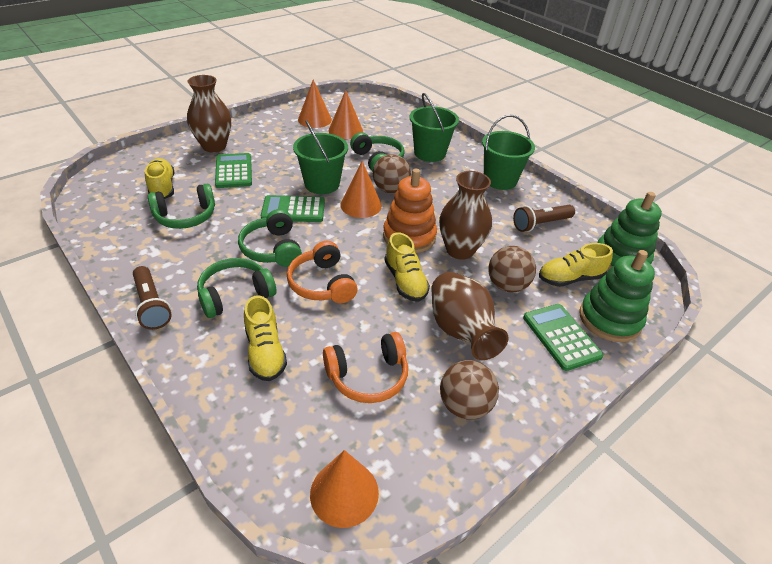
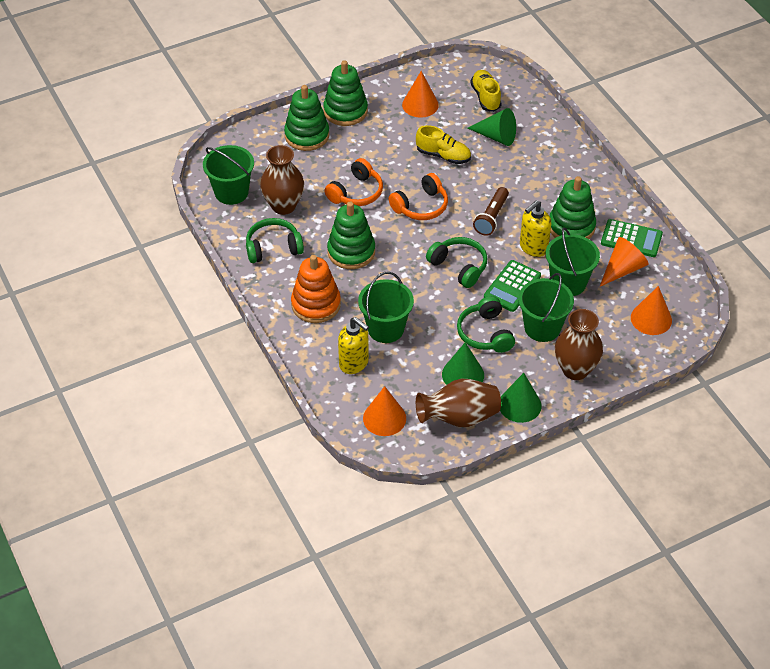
brown ball: [373,154,411,193] [440,360,499,420] [488,246,536,292] = 3 -> none = 0
brown flashlight: [133,266,172,330] [513,205,575,232] = 2 -> [473,187,509,236] = 1
green bucket: [293,120,348,194] [410,93,459,162] [482,115,535,190] = 3 -> [203,145,254,205] [358,272,414,343] [518,273,574,342] [546,227,600,296] = 4
green calculator: [215,153,252,188] [261,195,325,222] [523,304,603,371] = 3 -> [484,260,541,312] [601,219,663,257] = 2
green cone: none = 0 -> [442,342,484,385] [468,108,516,146] [500,373,542,423] = 3
green headphones: [148,184,215,229] [197,258,276,318] [238,209,302,267] [350,132,405,172] = 4 -> [246,218,304,263] [426,237,487,288] [457,296,515,353] = 3
green stacking toy: [579,250,655,342] [598,192,662,270] = 2 -> [284,85,329,151] [323,60,368,126] [327,202,375,269] [549,176,596,239] = 4
yellow shoe: [145,158,174,199] [244,295,287,381] [384,232,430,302] [539,243,613,287] = 4 -> [416,125,471,164] [471,70,502,112] = 2
yellow soap dispenser: none = 0 -> [338,317,369,374] [520,200,551,257] = 2

